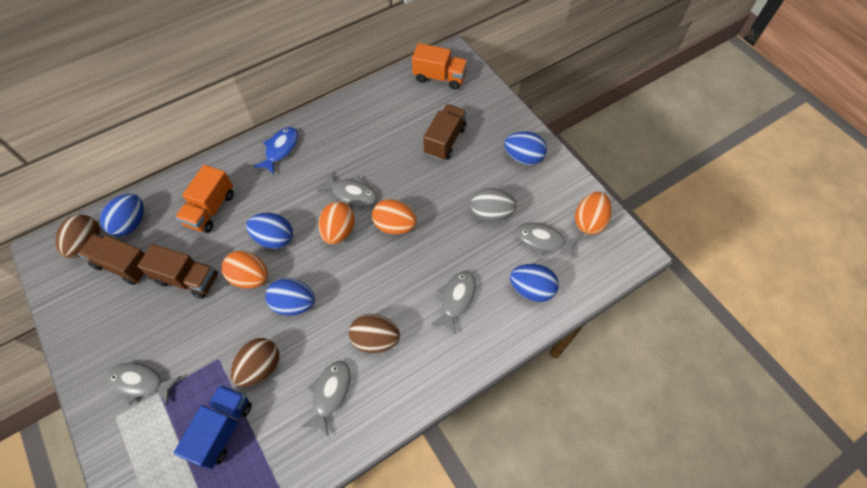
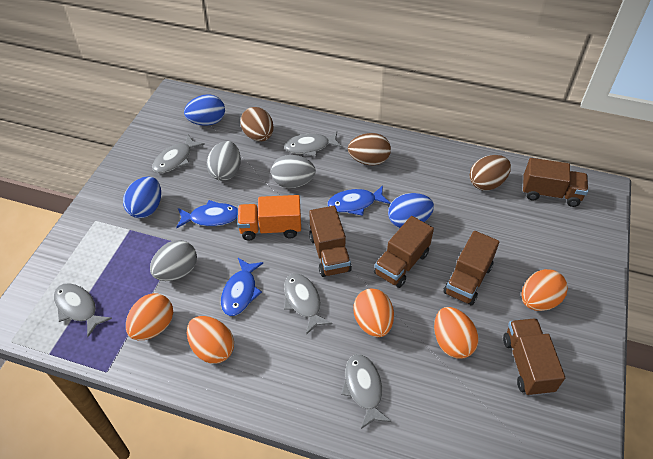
blue egg: [100,194,144,236] [246,213,293,249] [265,278,315,316] [504,131,547,165] [510,264,559,302] = 5 -> [123,176,161,218] [184,94,225,126] [388,193,434,228] = 3
blue fish: [254,127,298,175] = 1 -> [176,200,238,229] [221,258,263,316] [327,185,390,216] = 3
blue truck: [174,385,252,469] = 1 -> none = 0
brown truck: [78,234,146,285] [137,244,218,299] [423,104,467,160] = 3 -> [309,206,352,277] [374,216,434,288] [443,231,499,305] [503,318,565,396] [523,158,588,207] = 5
grey egg: [471,187,517,222] = 1 -> [150,240,197,281] [207,141,241,181] [271,155,316,188] = 3
orange egg: [222,251,268,289] [318,202,355,245] [372,199,417,234] [575,192,612,235] = 4 -> [126,293,173,340] [187,316,234,364] [354,288,394,337] [434,307,478,359] [522,269,568,311] = 5
orange truck: [175,165,234,233] [412,43,468,90] = 2 -> [237,195,301,241] = 1

